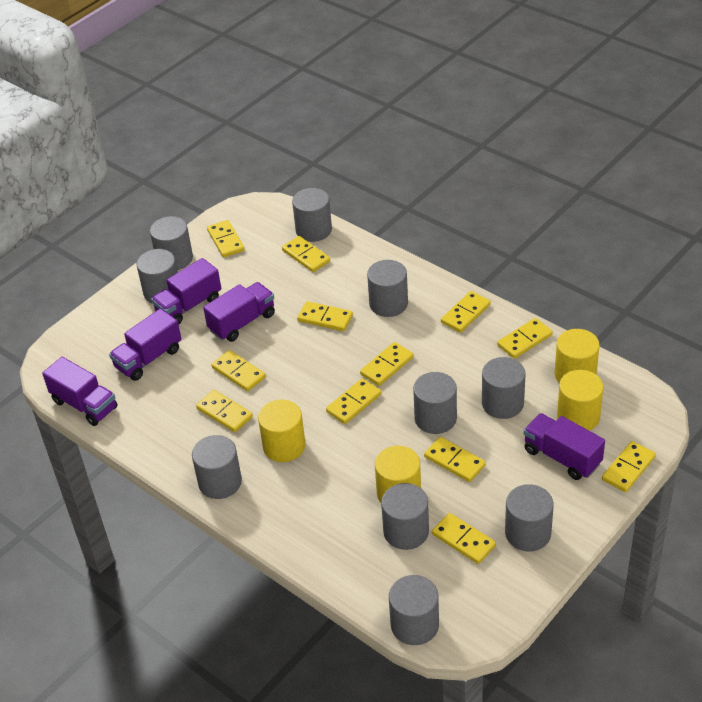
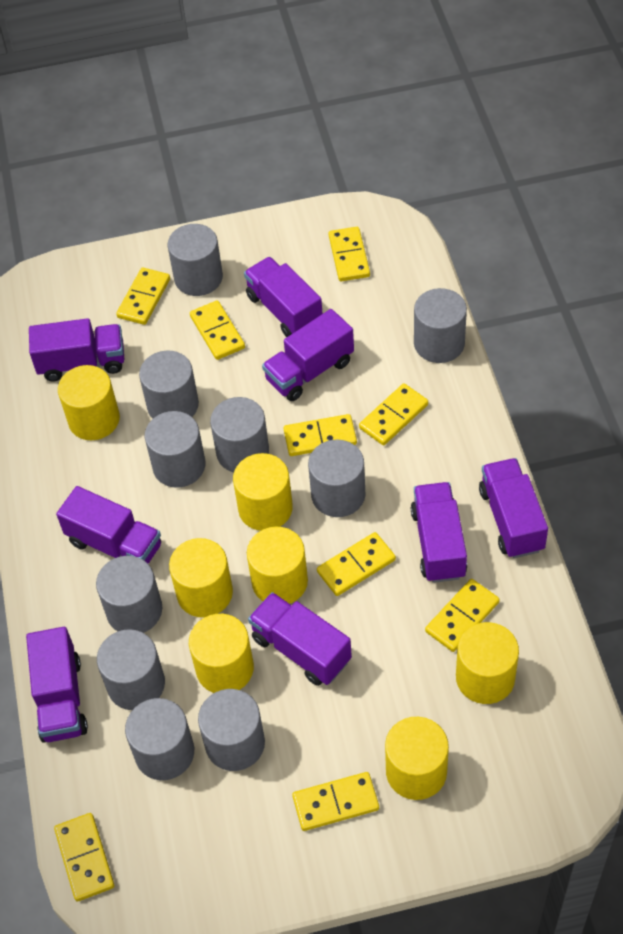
purple truck: [42,357,117,426] [109,309,182,381] [151,258,221,325] [203,282,275,342] [524,413,605,480] = 5 -> [26,627,88,743] [29,318,124,382] [56,486,161,564] [244,257,323,337] [248,592,352,686] [262,309,354,401] [411,482,467,583] [479,458,548,558] = 8
yellow cylinder: [258,400,305,462] [375,446,421,503] [555,329,600,383] [557,370,603,430] = 4 -> [58,365,120,440] [169,538,233,618] [189,614,254,693] [233,453,293,531] [247,527,308,604] [385,717,449,800] [456,622,519,704] = 7
yellow domino: [196,390,253,432] [207,220,245,257] [211,350,266,391] [282,236,330,272] [297,301,353,331] [326,378,381,424] [360,342,414,386] [424,437,486,482] [432,513,496,564] [441,291,491,333] [497,318,553,359] [602,441,656,492] = 12 -> [54,813,114,902] [116,268,170,325] [190,300,245,360] [284,414,357,456] [292,772,379,831] [317,532,396,596] [329,227,370,281] [359,383,428,445] [425,579,500,652] = 9

